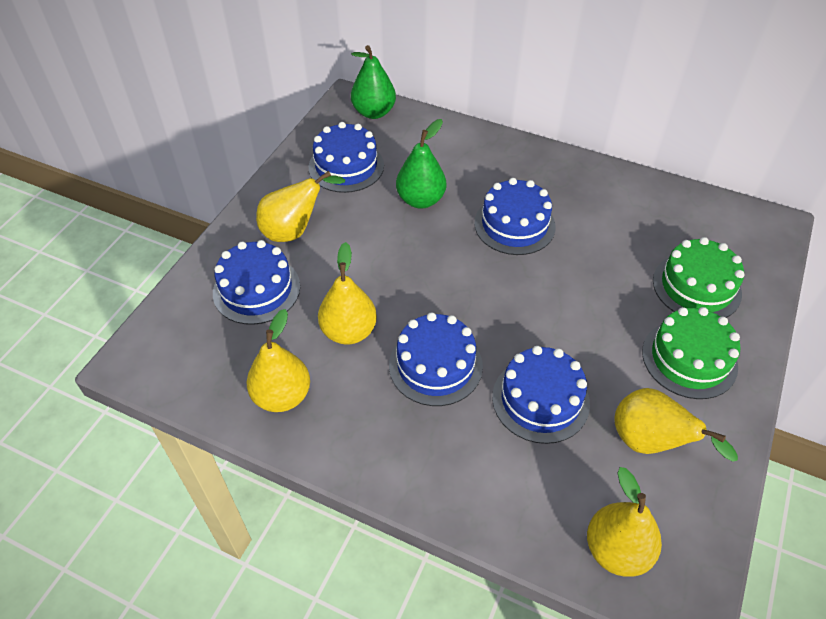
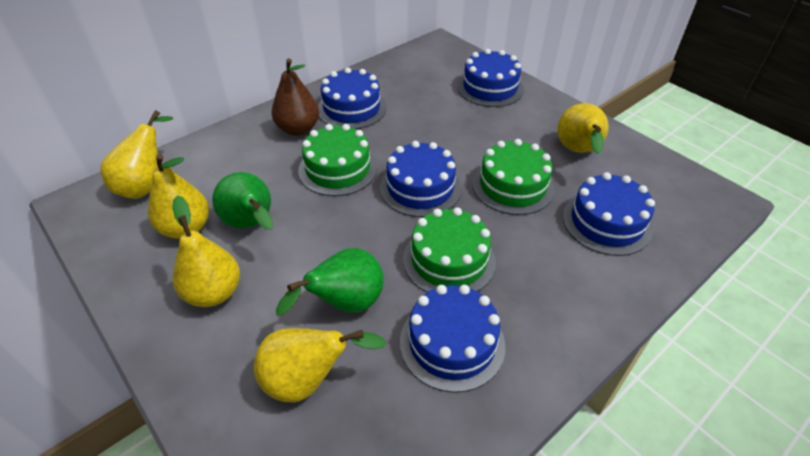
brown pear: none = 0 -> [271,58,319,136] = 1
green cake: [642,307,741,399] [653,237,744,318] = 2 -> [298,124,377,196] [403,207,496,292] [472,139,554,215] = 3

